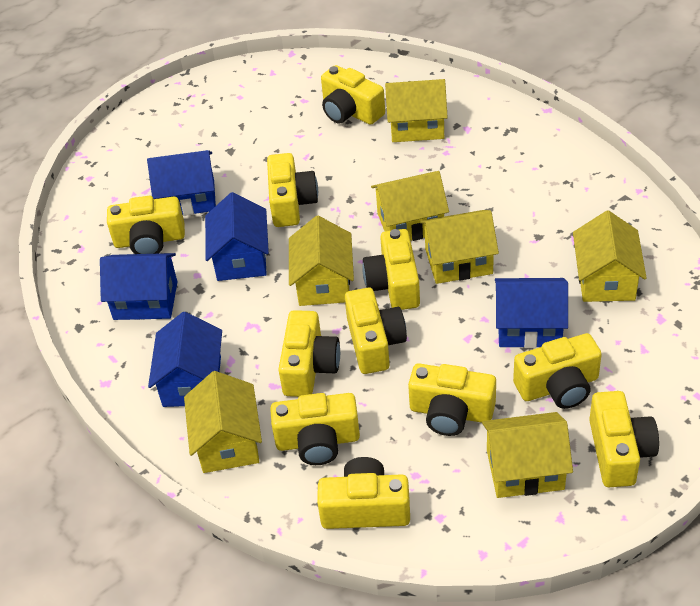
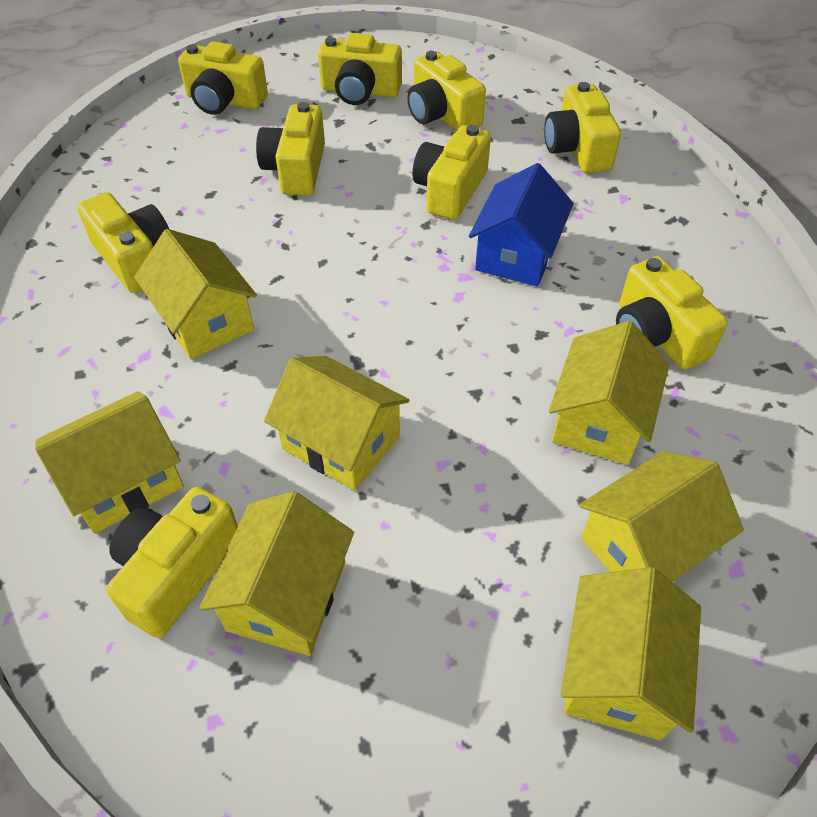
blue house: [100,253,177,320] [147,150,216,216] [148,312,222,407] [205,192,269,281] [495,278,568,348] = 5 -> [469,163,574,287] = 1
yellow camera: [107,196,185,254] [267,153,318,227] [270,393,360,465] [278,310,340,397] [317,457,410,529] [321,65,385,125] [345,288,407,374] [362,229,420,310] [408,363,496,436] [513,333,602,409] [589,391,659,487] = 11 -> [77,192,169,293] [106,487,238,638] [178,41,268,115] [256,102,325,196] [318,33,402,105] [407,51,486,131] [412,125,491,220] [544,82,621,173] [616,256,728,370] = 9

